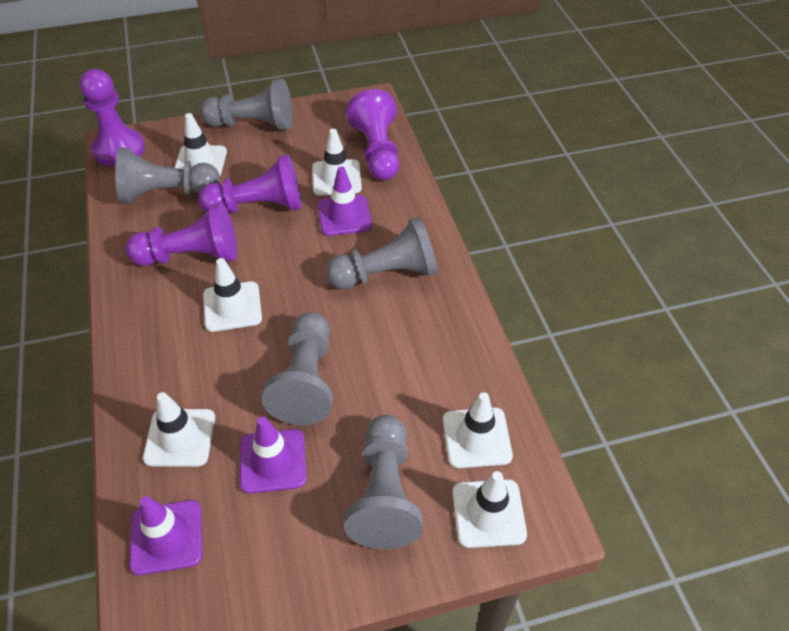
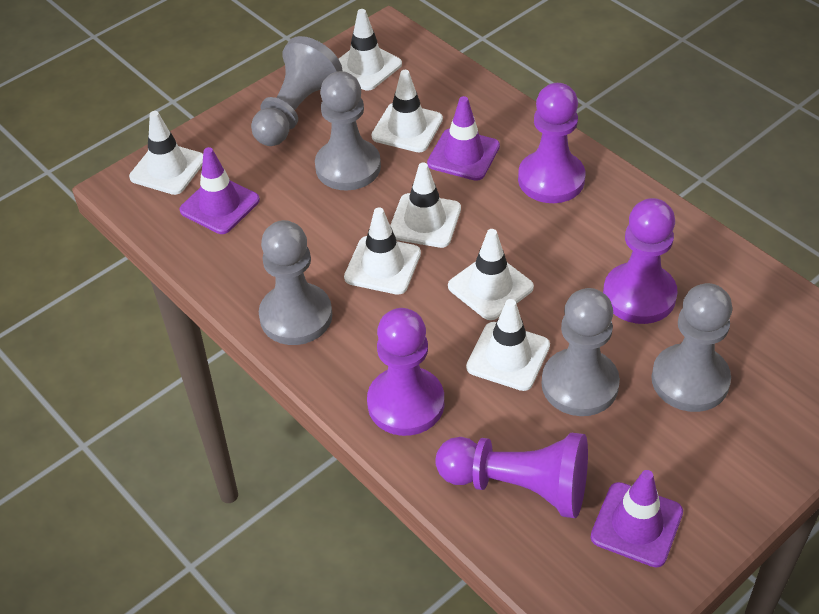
white traffic cone: [143,392,215,467] [174,113,227,175] [203,258,262,332] [312,129,362,195] [443,392,513,468] [453,471,527,548] = 6 -> [129,111,203,195] [339,9,402,91] [344,207,421,295] [372,70,443,153] [390,163,461,248] [448,229,534,320] [466,299,550,391] = 7

